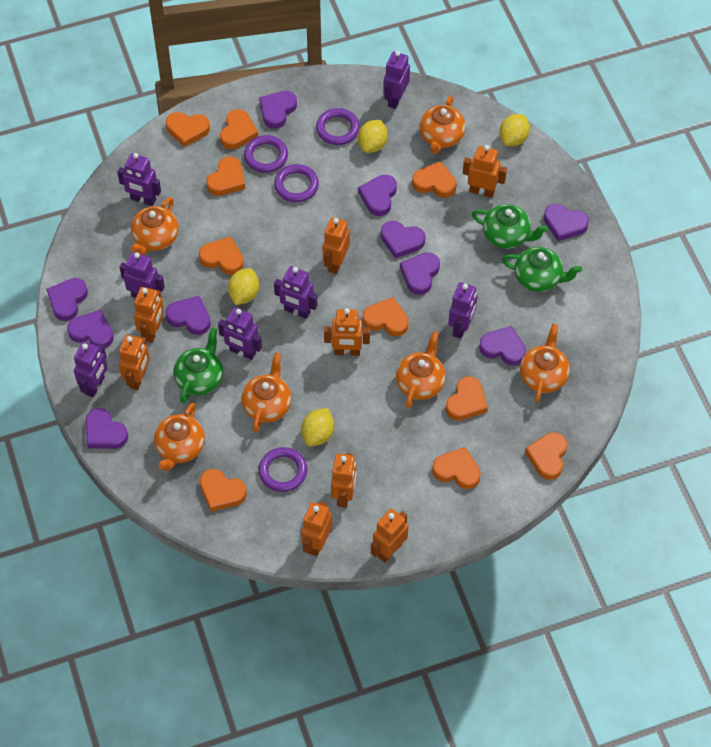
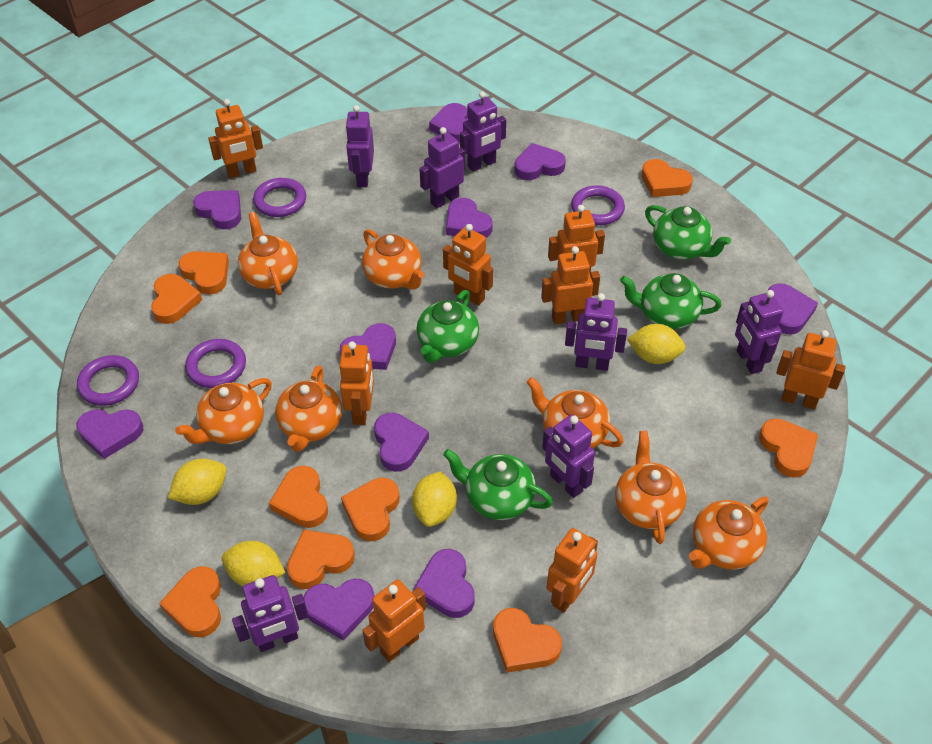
green teapot: [173,327,223,403] [472,204,548,249] [502,247,582,292] = 3 -> [416,290,479,363] [443,449,553,520] [620,273,721,329] [645,205,731,260] = 4
orange heart: [166,112,210,147] [199,236,244,275] [200,469,247,511] [206,156,245,196] [220,109,258,149] [363,297,409,336] [412,161,457,198] [432,447,481,489] [446,376,488,420] [525,432,567,480] = 10 -> [151,274,202,324] [159,566,221,637] [179,251,229,295] [269,466,328,528] [287,529,355,589] [341,478,400,541] [493,608,562,673] [642,159,693,197] [759,418,818,478] = 9
orange teapot: [131,197,179,255] [154,403,205,471] [241,353,292,432] [396,331,446,408] [419,95,466,154] [520,324,570,402] = 6 -> [175,378,272,444] [238,212,298,295] [275,366,342,452] [362,229,424,290] [527,377,623,449] [615,431,687,544] [689,497,769,570] = 7

